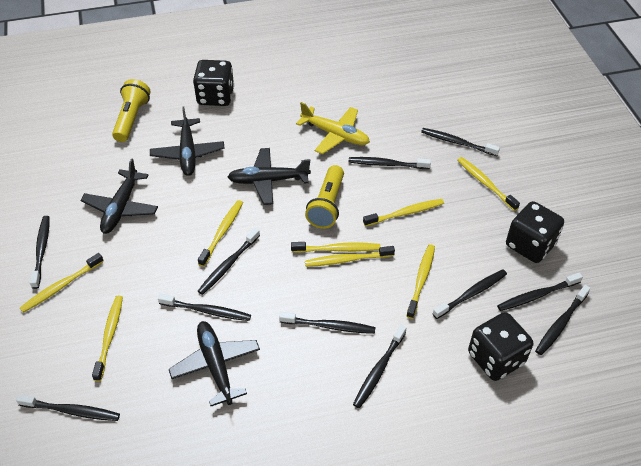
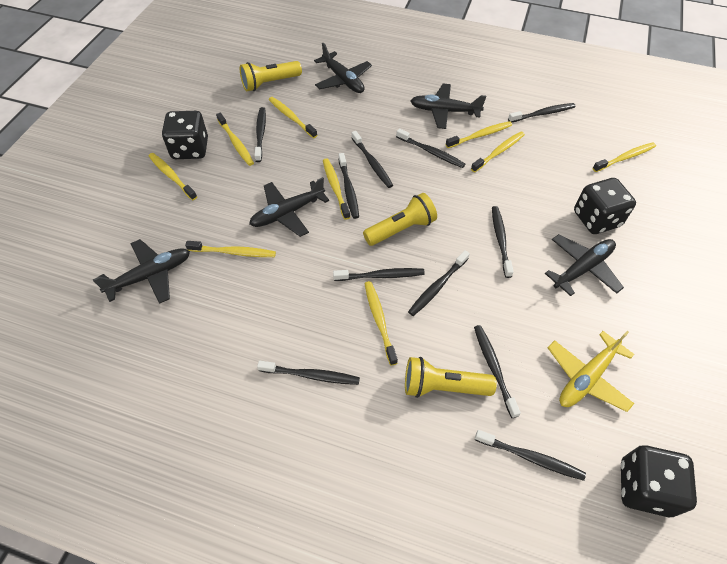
black plane: [80,158,158,234] [150,107,225,176] [169,321,260,406] [228,148,311,205] = 4 -> [93,239,190,304] [249,177,329,237] [314,43,372,93] [411,83,486,129] [545,234,624,296] = 5
yellow flashlight: [112,79,150,142] [305,165,344,229] = 2 -> [240,61,302,91] [363,193,437,246] [405,357,497,398] = 3
yellow toothbrush: [20,253,104,313] [92,296,123,381] [198,200,243,267] [291,242,381,253] [305,246,395,267] [363,199,444,226] [406,244,435,319] [458,157,520,211] = 8 -> [148,153,197,200] [185,241,276,257] [216,113,254,166] [269,97,317,138] [323,158,350,220] [364,281,398,365] [446,121,512,148] [471,131,525,172] [592,142,656,172] = 9

